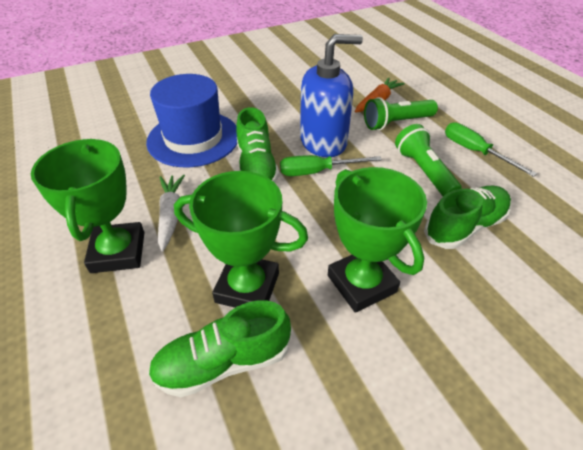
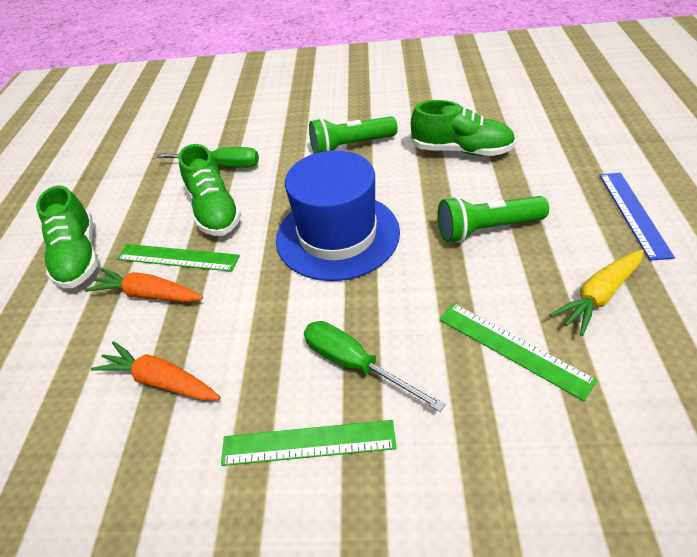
blue ruler: none = 0 -> [599,173,675,261] = 1
blue soap dispenser: [300,34,363,157] = 1 -> none = 0
green ruler: none = 0 -> [117,244,240,272] [221,420,397,466] [439,303,597,401] = 3
green trophy: [31,139,145,273] [174,171,308,308] [328,167,427,313] = 3 -> none = 0
orange carrot: [355,77,405,113] = 1 -> [85,268,203,302] [91,341,221,401] = 2
white carrot: [158,175,185,252] = 1 -> none = 0
yellow carrot: none = 0 -> [550,249,644,336] = 1

